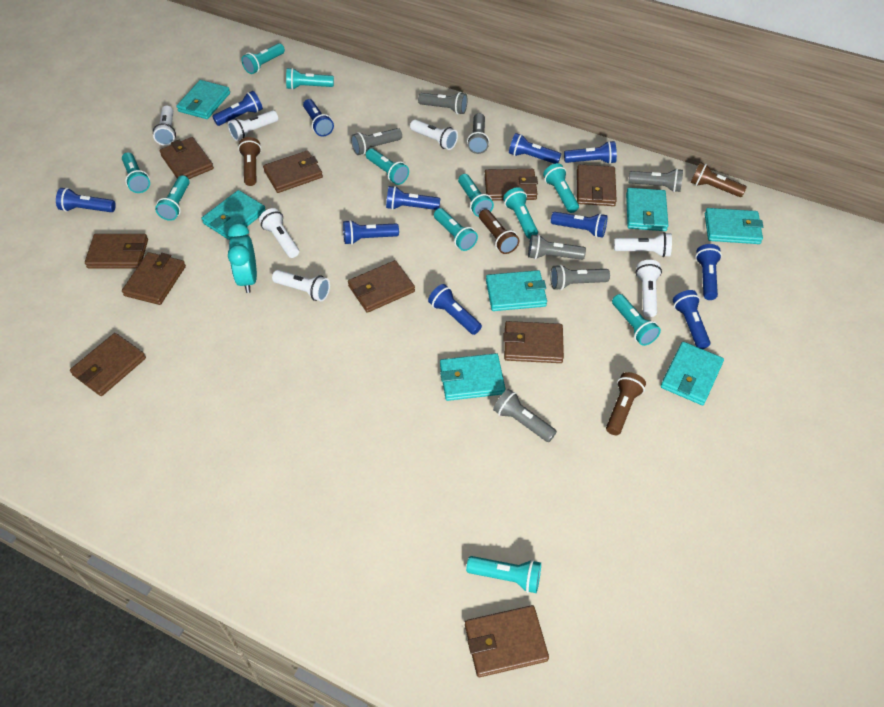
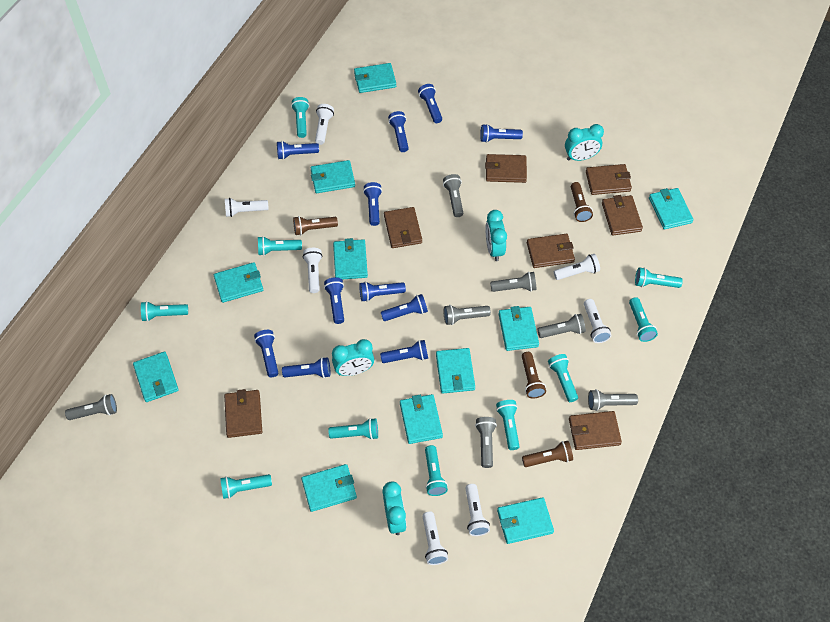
brown wallet: [70,333,146,396] [85,234,148,268] [122,252,186,305] [159,137,214,179] [263,150,323,193] [348,260,415,313] [465,605,549,677] [485,169,538,201] [503,321,564,363] [577,165,617,206] = 10 -> [224,389,262,438] [384,207,422,248] [485,154,527,183] [527,234,575,268] [569,411,622,450] [586,164,632,195] [602,195,643,235] = 7
turquoise clock: [228,223,257,293] = 1 -> [332,339,374,376] [382,481,407,535] [485,210,507,261] [565,124,604,161] = 4
turquoise flashlight: [122,153,150,193] [155,175,190,221] [241,43,285,74] [286,68,334,90] [366,148,409,185] [434,208,478,251] [458,174,494,217] [466,556,541,593] [503,187,538,239] [543,163,579,213] [612,294,661,346] = 11 -> [141,301,188,322] [220,474,272,499] [258,236,302,256] [291,97,309,138] [328,418,378,440] [425,445,448,496] [496,400,520,450] [548,354,578,402] [629,297,658,342] [635,267,683,288] = 10
turquoise wallet: [176,80,230,119] [202,190,266,240] [440,353,505,401] [486,270,547,311] [626,188,668,231] [661,342,724,405] [705,208,763,244] = 7 -> [133,352,179,402] [214,262,263,303] [301,464,357,512] [311,160,355,193] [333,238,368,280] [354,63,396,93] [400,394,443,444] [436,348,475,394] [497,497,554,544] [499,306,539,351] [649,188,694,229] = 11

